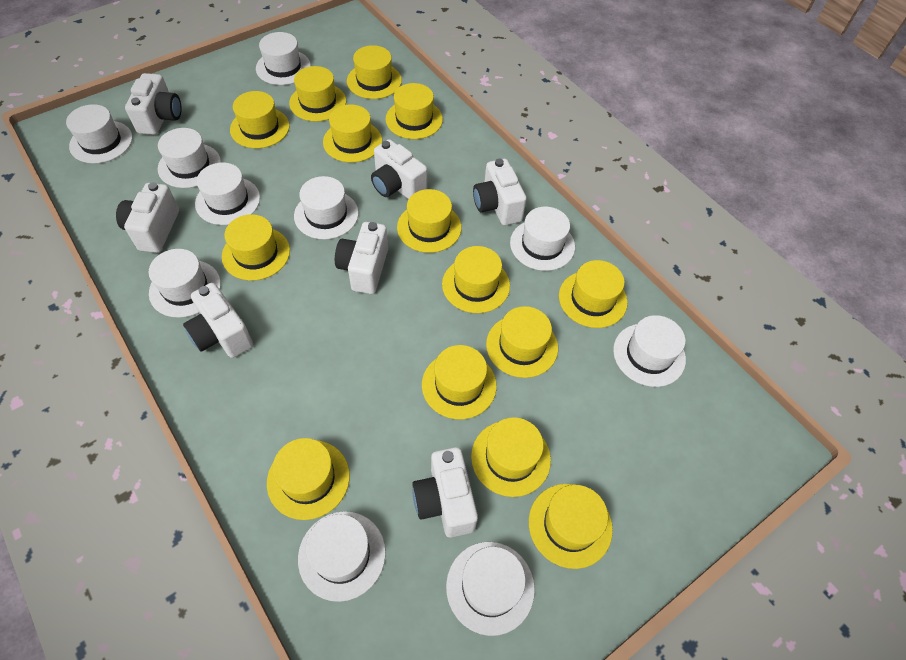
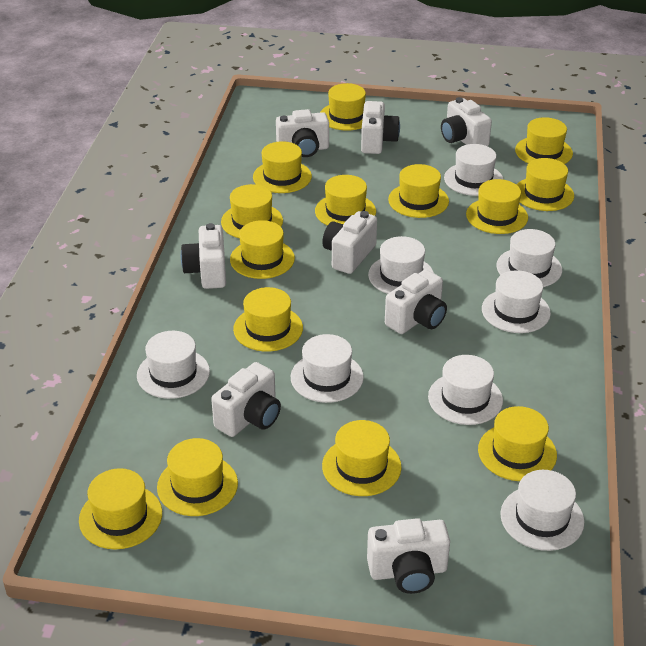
white camera: [116,182,179,253] [125,73,182,135] [183,283,253,358] [335,222,388,294] [371,139,427,200] [412,447,478,538] [473,159,527,226] = 7 -> [181,223,226,289] [211,362,281,437] [276,109,329,157] [322,211,377,274] [361,101,400,154] [367,518,450,594] [385,270,447,334] [441,97,492,146] = 8
white hat: [66,104,133,164] [149,249,221,318] [158,128,221,188] [195,163,260,225] [256,32,311,85] [294,176,359,240] [298,511,386,602] [446,542,535,636] [510,207,575,271] [613,315,686,387] = 10 -> [137,331,210,399] [291,334,364,403] [368,236,434,294] [428,355,503,425] [444,144,503,196] [482,270,551,333] [496,229,562,287] [500,470,584,551] = 8

